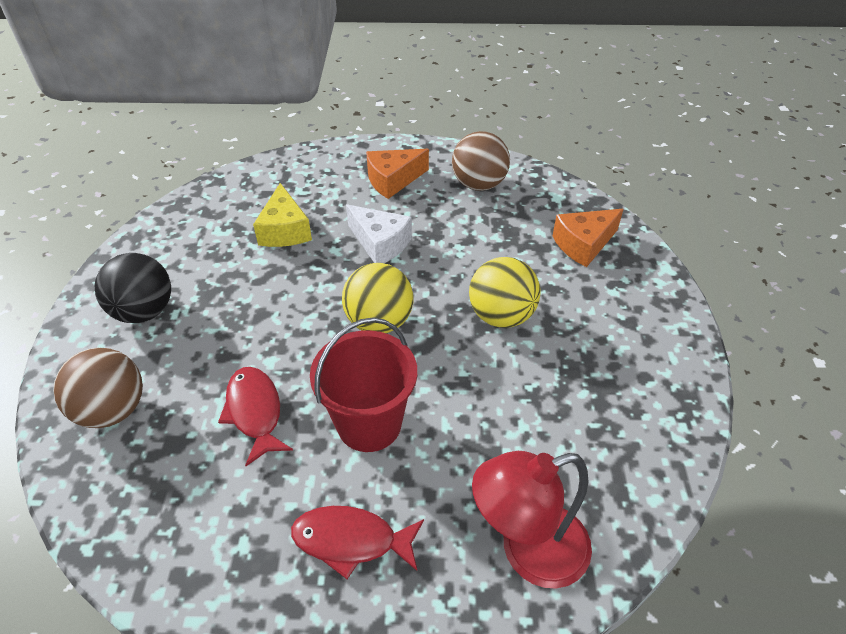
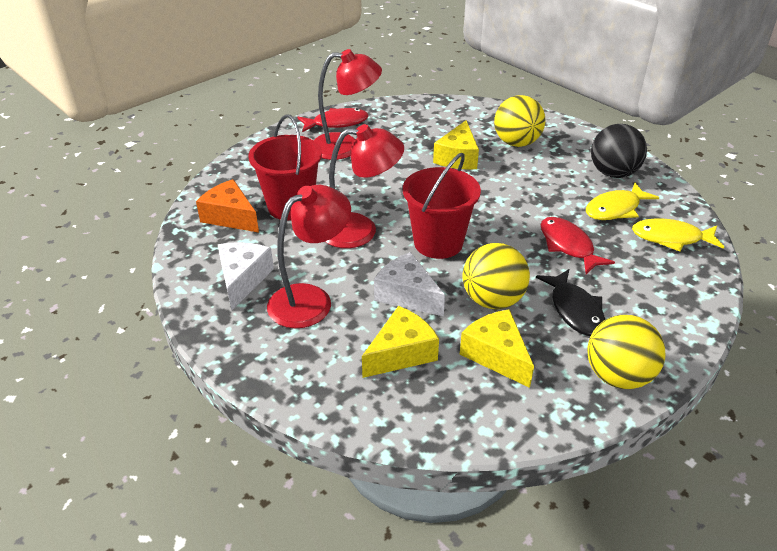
black fish: none = 0 -> [536,269,605,336] = 1
brown ball: [53,348,143,428] [452,131,510,191] = 2 -> none = 0
orange cheese: [366,149,429,199] [553,209,623,267] = 2 -> [196,179,259,233] = 1
red bucket: [310,317,417,452] = 1 -> [248,114,322,221] [403,153,481,259] = 2
red lamp: [472,451,592,589] = 1 -> [267,185,351,328] [314,49,382,160] [325,124,404,248] = 3
white cheese: [346,204,412,263] = 1 -> [218,242,274,310] [374,252,445,316] = 2
yellow ball: [342,263,413,333] [469,257,541,328] = 2 -> [463,243,530,309] [494,95,545,147] [587,315,665,389] = 3
yellow cheese: [253,183,312,247] = 1 -> [362,306,439,378] [433,120,479,170] [460,309,534,388] = 3
yellow fish: none = 0 -> [586,182,659,220] [632,218,724,251] = 2

